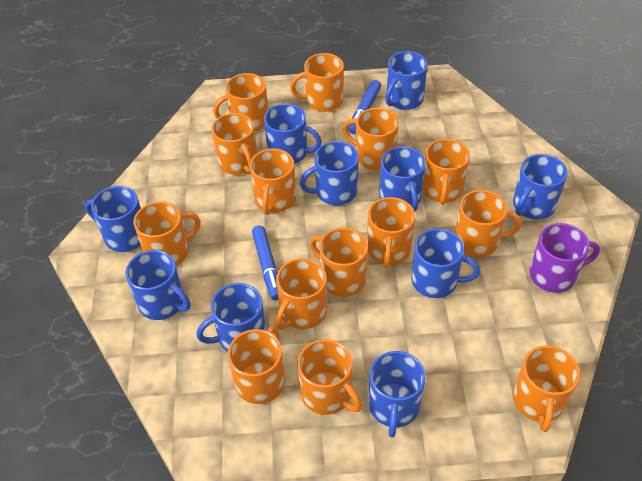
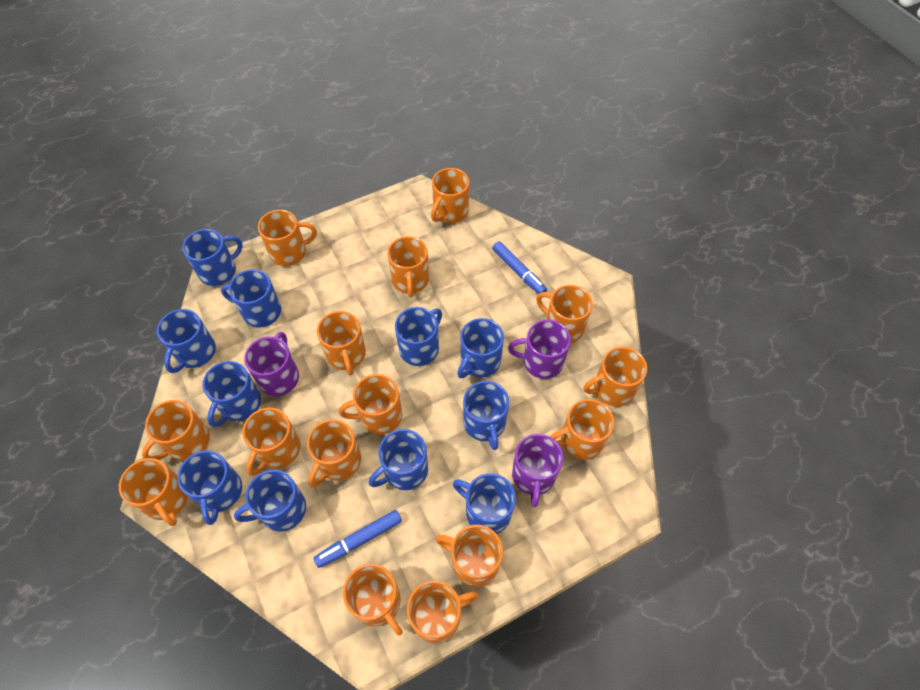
blue mug: [85,186,141,252] [125,250,190,320] [196,283,266,352] [264,104,322,164] [300,141,359,205] [369,351,426,438] [379,147,426,212] [385,51,428,110] [411,228,480,298] [513,154,567,220] = 10 -> [157,309,216,373] [177,450,242,525] [182,229,243,286] [202,361,261,427] [221,269,281,328] [234,470,306,532] [369,429,428,490] [395,307,442,366] [453,473,516,534] [457,318,504,378] [463,381,509,450] = 11
orange mug: [134,201,201,266] [212,113,257,175] [213,73,268,132] [228,326,285,404] [250,149,296,215] [275,258,327,330] [290,53,344,112] [297,339,362,415] [310,227,368,297] [343,108,399,170] [367,197,415,268] [422,139,470,205] [455,190,522,257] [513,346,580,432] = 14 -> [119,458,188,526] [142,400,210,461] [242,407,300,476] [258,210,317,266] [307,419,361,487] [317,311,366,376] [339,374,402,435] [343,564,403,636] [387,236,429,298] [407,580,478,643] [431,168,469,223] [436,525,503,587] [536,285,593,343] [550,399,614,460] [583,347,647,406] = 15
purple mug: [529,223,600,293] = 1 -> [244,332,299,396] [508,320,571,379] [512,434,563,507] = 3

